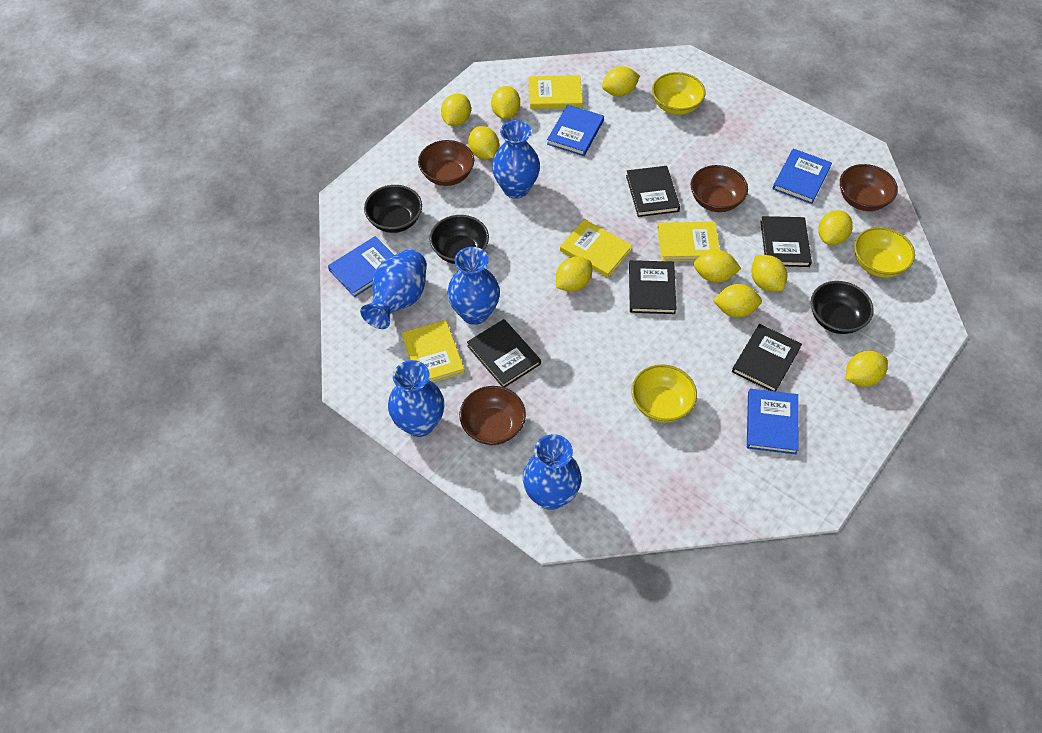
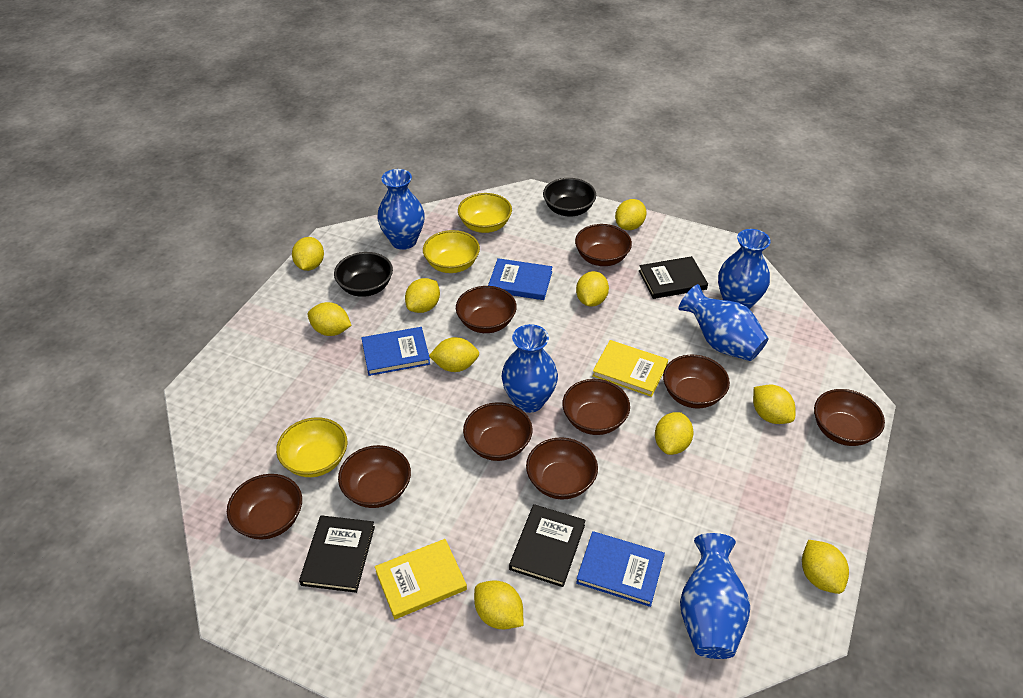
black book: [467,319,541,388] [626,166,680,217] [629,260,677,314] [732,324,802,391] [760,216,812,267] = 5 -> [299,515,375,593] [509,504,586,587] [639,256,708,299] = 3
black bowl: [364,185,422,233] [430,215,489,264] [811,281,874,334] = 3 -> [334,252,393,297] [543,178,596,217] = 2
blue book: [328,236,394,297] [547,104,604,156] [747,389,799,454] [773,148,832,204] = 4 -> [361,327,430,376] [488,258,553,300] [576,531,665,607] = 3
brown bowl: [418,140,474,186] [459,386,526,445] [691,165,748,212] [840,164,898,211] = 4 -> [227,474,302,539] [338,445,411,508] [456,286,517,333] [463,402,533,461] [526,437,598,500] [562,379,630,435] [575,224,632,266] [663,355,730,409] [814,389,885,446] = 9
yellow book: [402,320,465,382] [529,75,583,109] [560,219,632,278] [657,221,720,261] = 4 -> [375,539,467,619] [592,340,668,397] = 2

